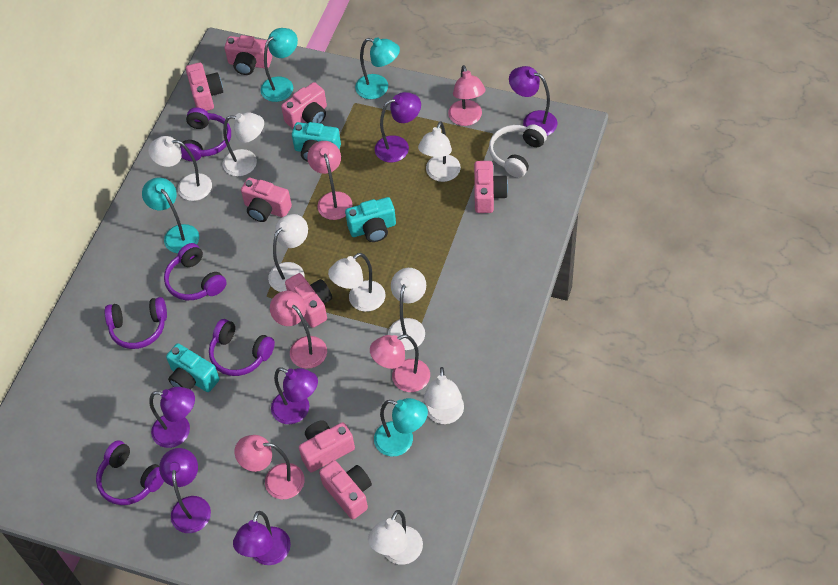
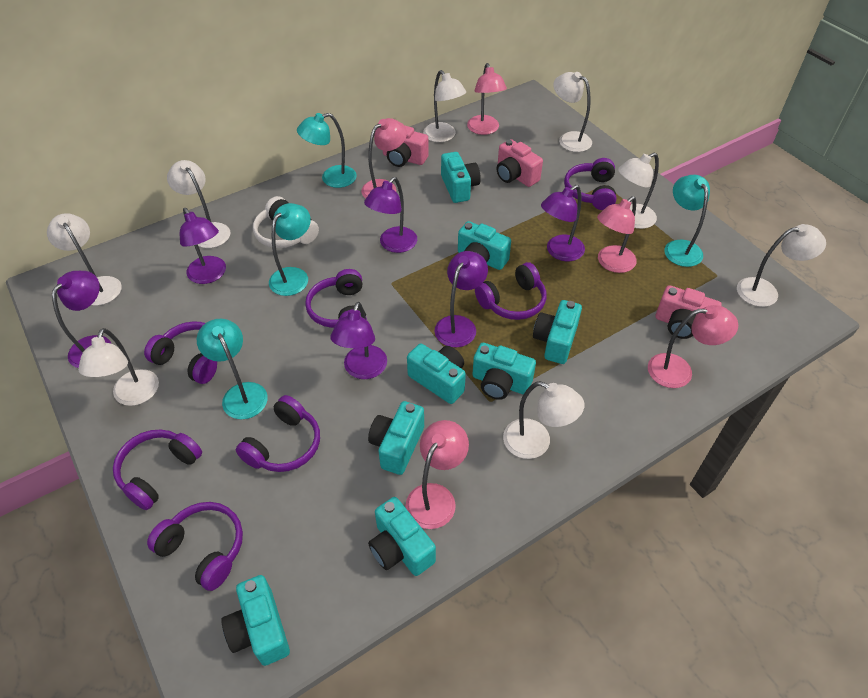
pink camera: [186,62,223,111] [224,35,272,75] [241,178,292,222] [281,82,327,129] [285,273,332,328] [299,420,355,472] [319,460,372,519] [474,161,508,213] = 8 -> [383,125,429,167] [497,139,543,187] [655,285,722,339] = 3
purple headphones: [96,440,164,505] [105,297,167,349] [164,243,227,300] [180,107,231,161] [209,319,275,376] = 5 -> [113,430,202,510] [144,321,218,384] [147,502,243,591] [236,395,320,472] [305,269,367,328] [475,262,546,320] [564,158,616,210] = 7
turquoise camera: [166,344,219,392] [292,122,341,162] [345,197,396,242] = 3 -> [221,575,290,666] [368,401,424,475] [368,497,436,576] [407,344,466,404] [441,152,481,203] [458,221,511,270] [472,343,536,400] [533,300,582,364] = 8

